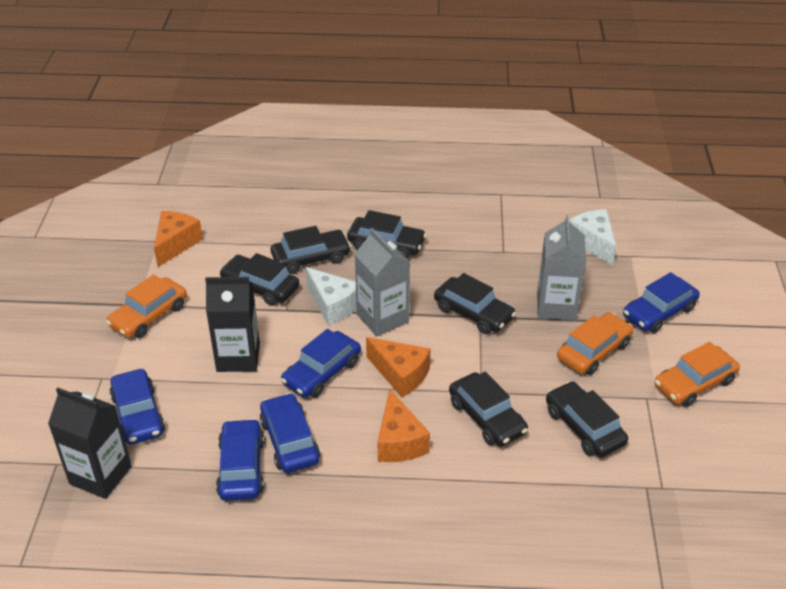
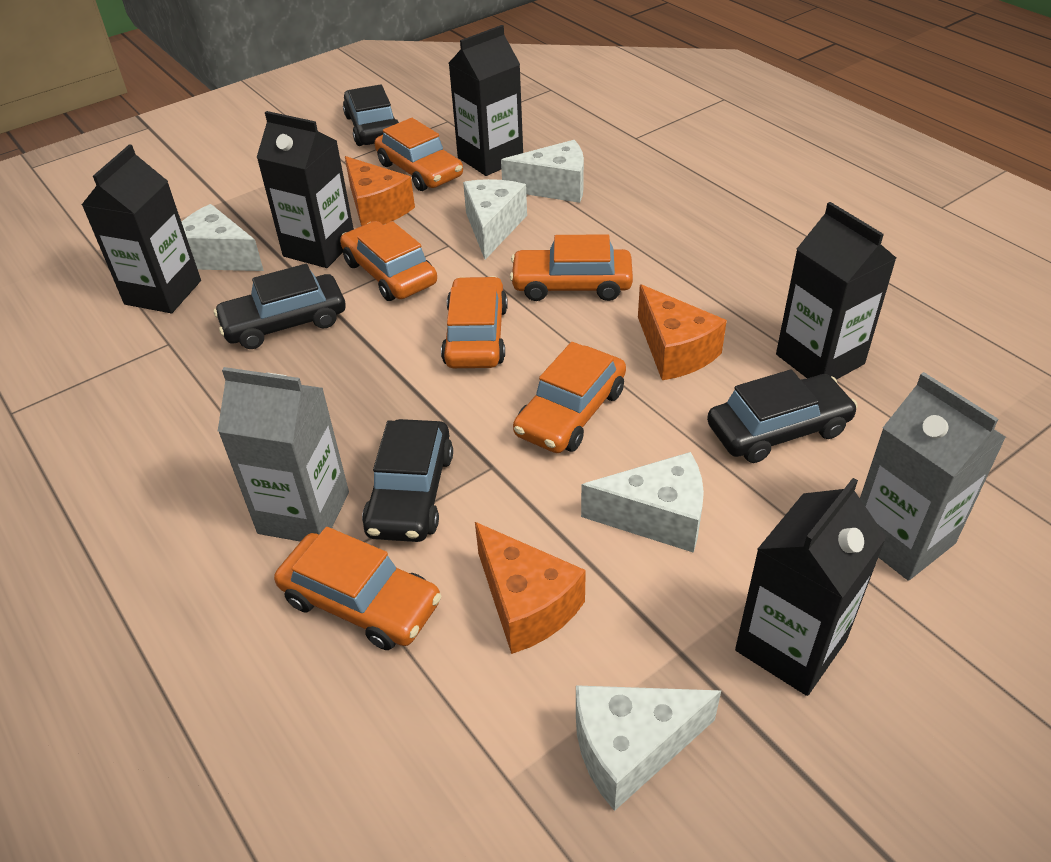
black car: [219,253,299,306] [271,226,351,274] [347,210,427,259] [434,273,516,334] [449,372,528,447] [546,381,628,457] = 6 -> [214,264,346,349] [343,85,399,146] [362,419,453,542] [707,369,858,463] = 4
black carton: [48,388,132,499] [205,277,260,372] = 2 -> [82,144,201,313] [256,111,354,268] [449,25,523,176] [735,478,886,696] [776,202,896,380] = 5
blue car: [109,369,165,445] [216,419,264,501] [260,393,320,473] [281,329,361,398] [623,272,700,333] = 5 -> none = 0
orange car: [106,274,187,338] [557,312,633,375] [655,342,740,407] = 3 -> [274,527,441,650] [340,221,437,301] [374,118,463,191] [441,276,508,368] [510,234,633,301] [513,342,626,453] = 6
white cheese: [306,267,356,325] [569,209,616,265] = 2 -> [182,204,264,271] [463,179,527,260] [501,140,584,203] [576,685,721,811] [581,452,704,553] = 5

